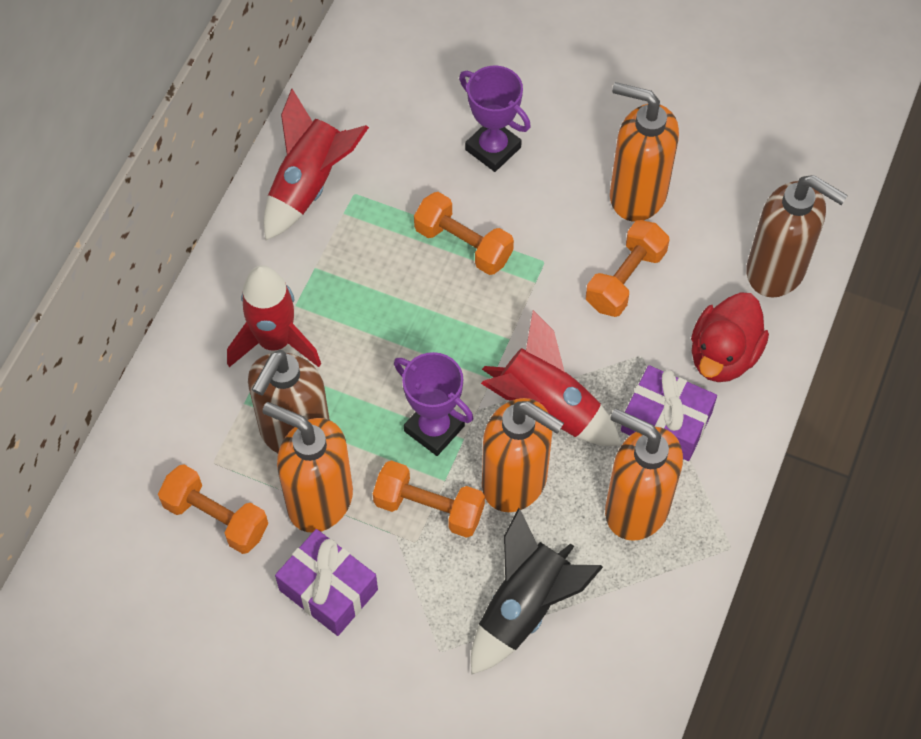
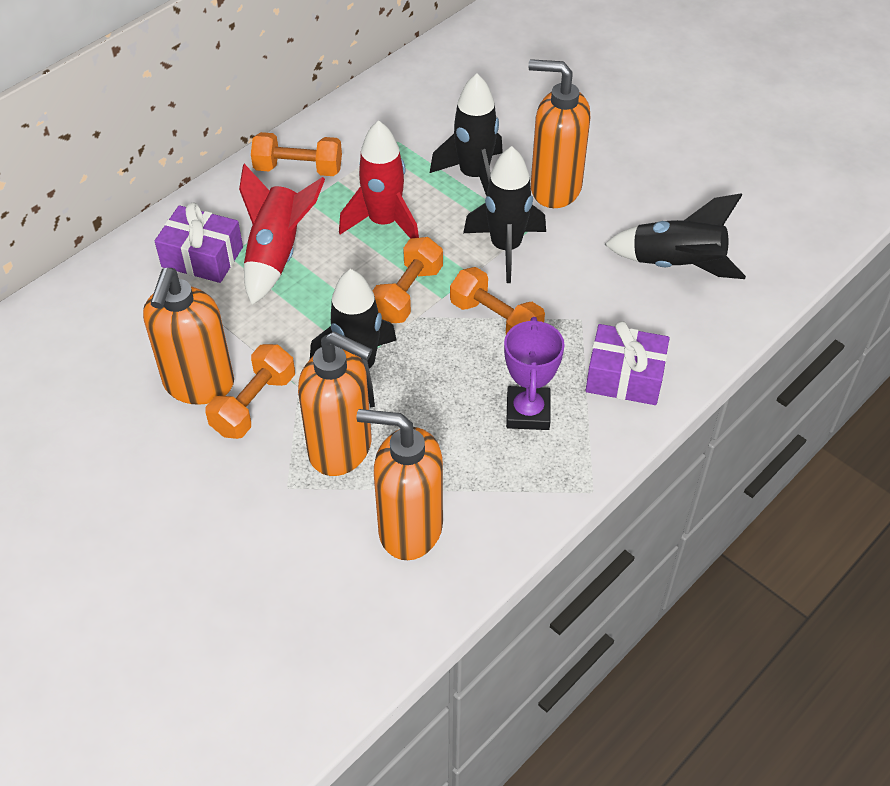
black rocket: [471,508,603,675] = 1 -> [310,269,397,408] [430,73,503,196] [463,146,546,283] [605,193,746,279] = 4
brown soap dispenser: [248,350,330,453] [746,175,848,298] = 2 -> none = 0
purple trophy: [394,352,473,456] [459,65,531,172] = 2 -> [504,317,565,430] = 1
red duck: [691,292,769,382] = 1 -> none = 0
red rocket: [227,265,321,367] [263,89,369,240] [481,310,621,446] = 3 -> [239,164,325,305] [339,120,419,239] = 2

